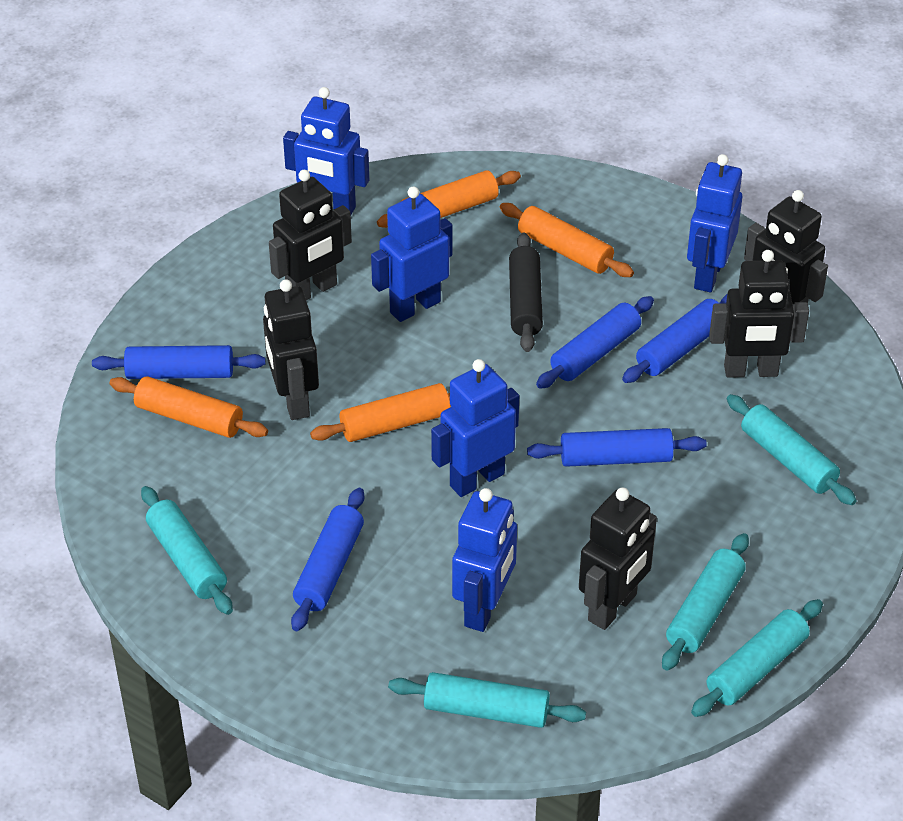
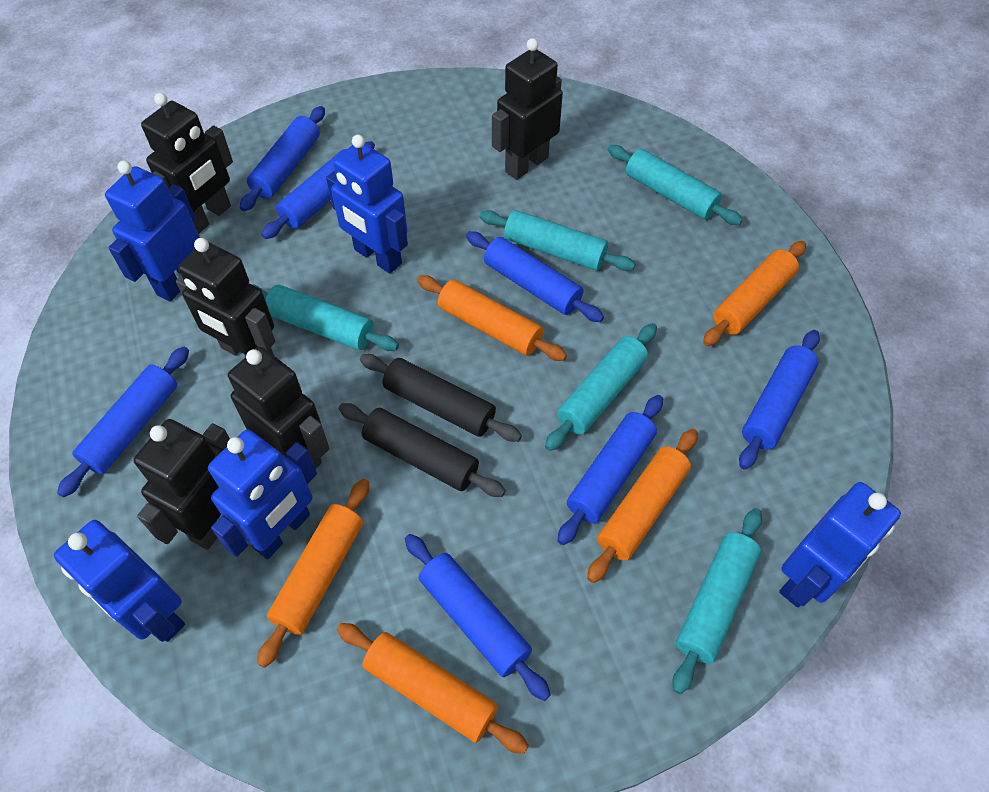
black rolling pin: [509,233,543,352] = 1 -> [339,403,506,497] [360,354,522,442] = 2
blue rolling pin: [92,345,266,379] [291,488,364,631] [527,428,707,467] [536,296,654,389] [622,294,727,383] = 5 -> [57,346,189,498] [240,106,325,211] [262,141,375,239] [405,534,551,701] [466,231,604,322] [557,395,663,545] [739,330,820,470] = 7
orange rolling pin: [110,376,268,438] [310,383,451,442] [377,170,521,228] [500,203,634,277] = 4 -> [257,479,369,668] [337,623,529,754] [417,275,567,361] [587,429,698,583] [703,241,806,346] = 5

